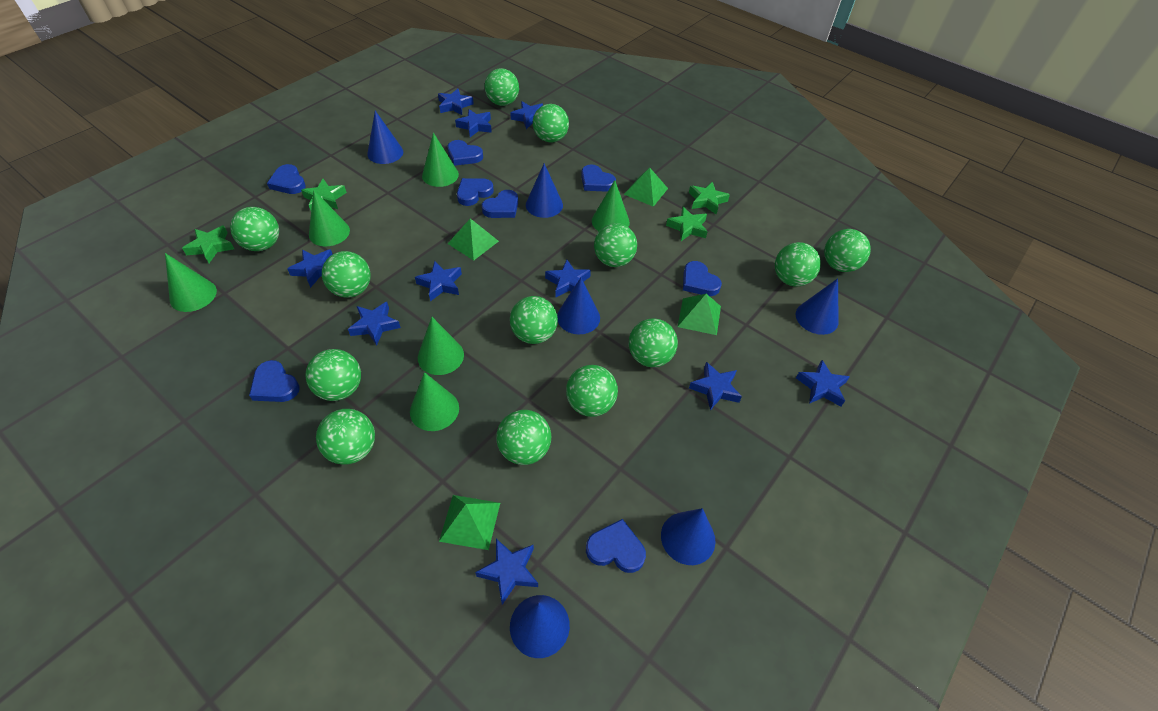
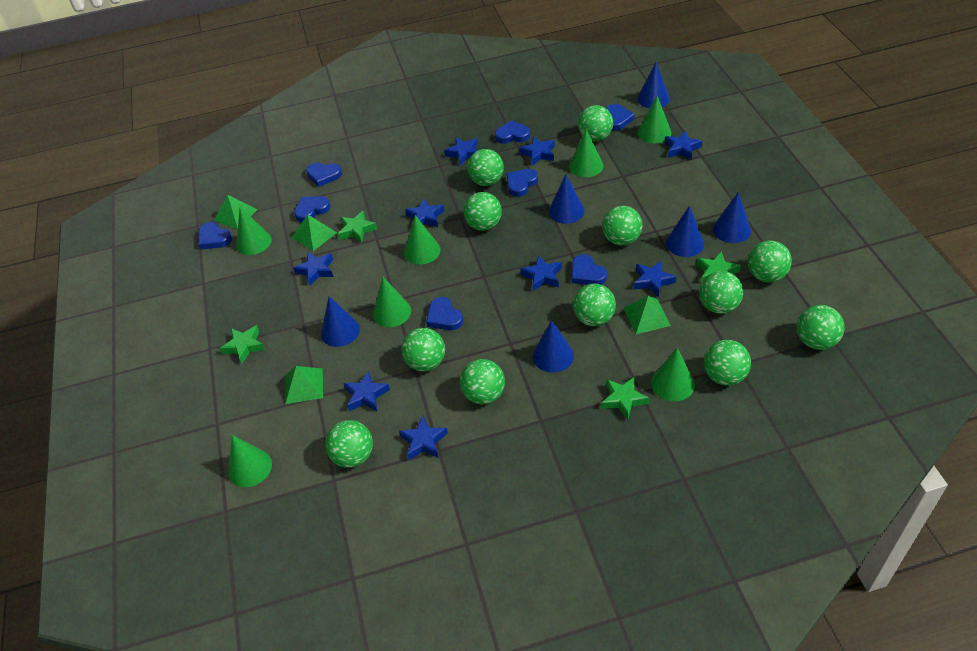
blue star: [287,249,333,288] [348,302,401,345] [415,261,462,301] [438,89,474,115] [455,109,492,137] [475,539,538,605] [510,101,543,129] [545,260,591,298] [689,362,742,410] [796,360,850,407] = 10 -> [293,252,333,286] [343,370,390,411] [399,416,448,460] [405,198,444,227] [444,137,478,166] [519,136,555,166] [520,255,562,291] [634,260,677,297] [664,131,703,160] = 9
green ball: [230,207,279,251] [305,349,361,401] [316,409,375,465] [322,251,371,298] [485,68,519,106] [496,410,551,465] [510,296,558,344] [533,104,569,142] [566,365,618,417] [594,223,637,267] [629,319,678,367] [775,242,821,286] [824,229,871,272] = 13 -> [325,420,373,468] [401,328,445,371] [460,359,505,404] [463,192,502,231] [467,149,504,186] [573,284,616,326] [578,105,613,141] [602,206,642,246] [699,271,743,314] [704,340,751,386] [748,240,792,282] [797,305,845,350] = 12
green cone: [165,253,217,312] [309,190,350,246] [410,372,459,431] [418,317,464,375] [422,132,459,187] [592,180,630,231] = 6 -> [228,435,272,487] [236,207,272,255] [373,277,411,327] [404,215,440,264] [569,129,603,177] [638,96,671,143] [651,348,695,401] = 7

